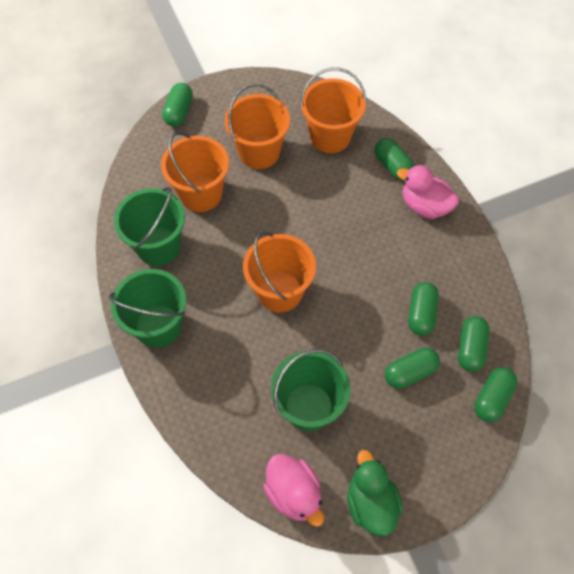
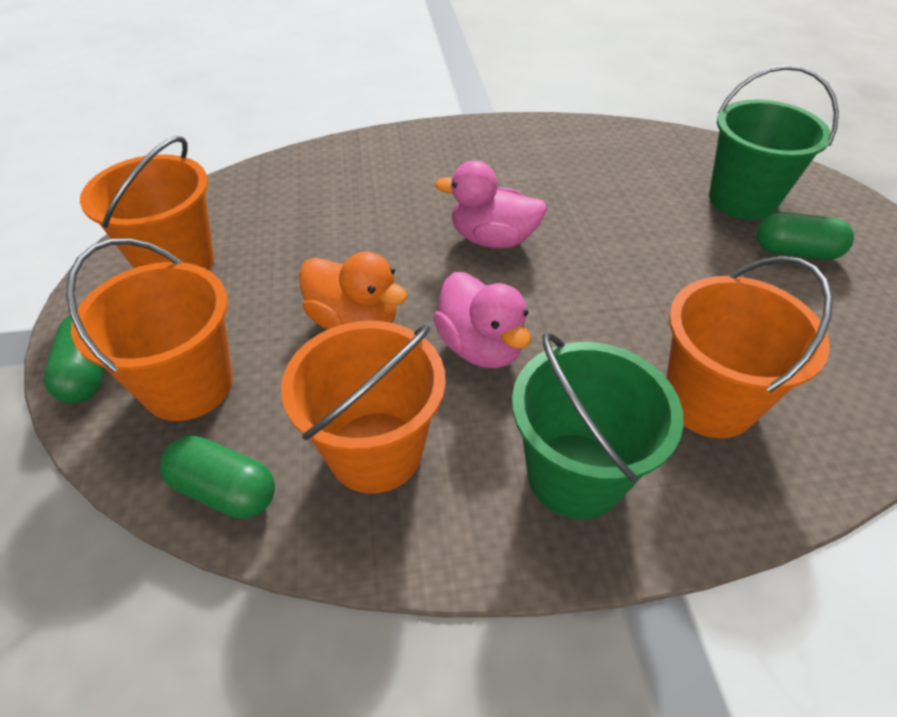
green bucket: [109,269,187,348] [114,187,185,266] [271,349,351,431] = 3 -> [512,332,684,519] [709,65,839,220] = 2
green capsule: [162,83,193,126] [375,138,415,181] [385,347,440,389] [408,282,439,336] [458,316,490,372] [474,367,517,422] = 6 -> [43,316,105,403] [160,436,275,519] [757,212,854,260] = 3
green duck: [347,450,403,536] = 1 -> none = 0
orange duck: none = 0 -> [299,252,408,330] = 1

